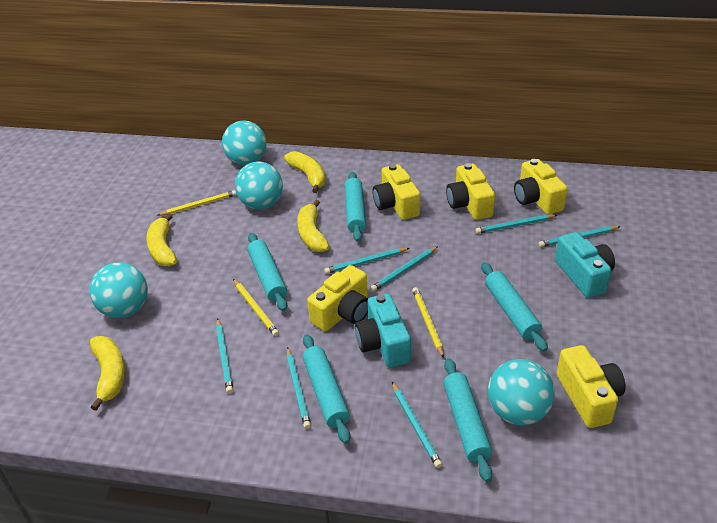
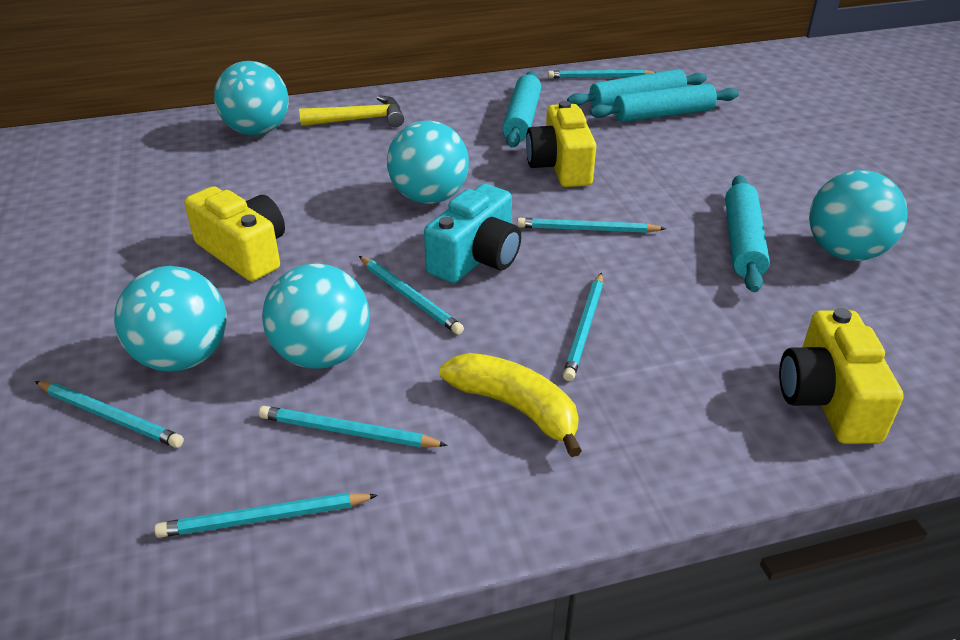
turquoise ball: [90,263,148,318] [222,121,266,165] [235,161,283,209] [488,359,555,426] = 4 -> [114,266,226,372] [214,61,289,135] [262,264,370,369] [387,120,469,204] [809,170,908,261] = 5
turquoise camera: [355,294,411,367] [555,232,615,298] = 2 -> [424,184,521,283] = 1
turquoise rolling pin: [248,233,287,311] [302,334,351,444] [344,172,366,242] [443,358,492,482] [481,262,548,352] = 5 -> [503,71,541,148] [567,69,707,107] [590,84,739,122] [725,175,770,292] = 4
yellow banana: [90,336,125,411] [146,213,177,266] [284,151,326,193] [297,200,329,252] = 4 -> [440,353,582,457] = 1
yellow camera: [307,265,368,331] [373,164,420,220] [446,163,495,220] [514,159,567,214] [557,345,626,428] = 5 -> [185,186,285,281] [526,101,596,187] [779,308,904,444] = 3
yellow hammer: none = 0 -> [299,95,404,127] = 1
yellow pencil: [157,190,237,216] [233,279,279,336] [412,287,444,358] = 3 -> none = 0

